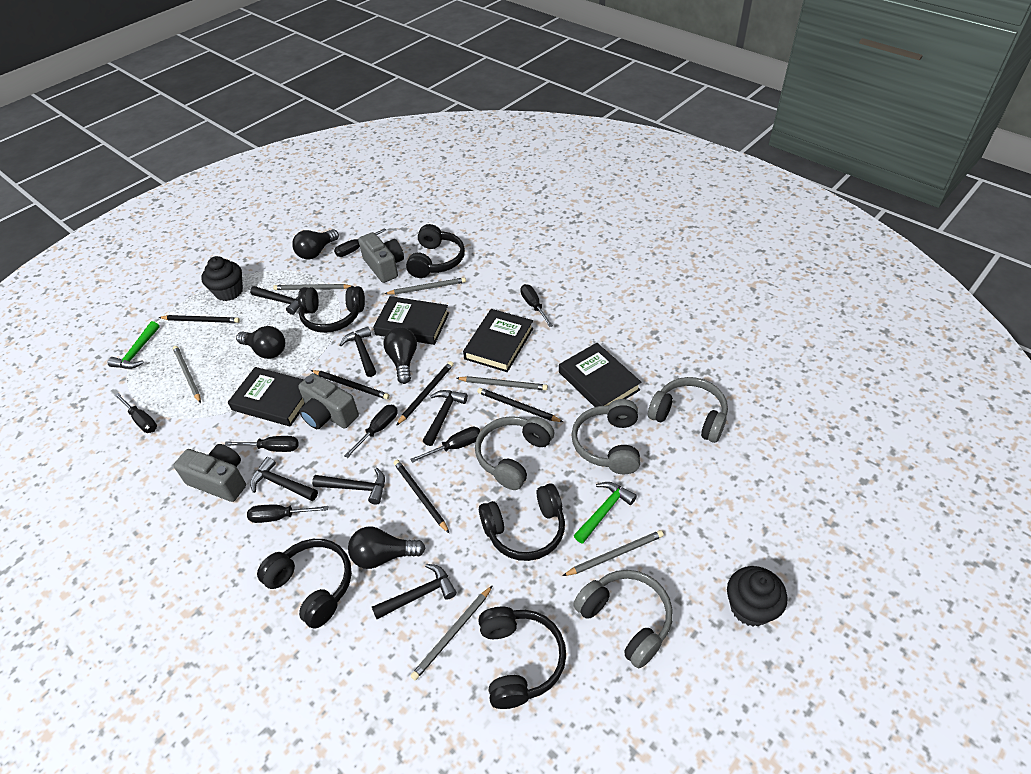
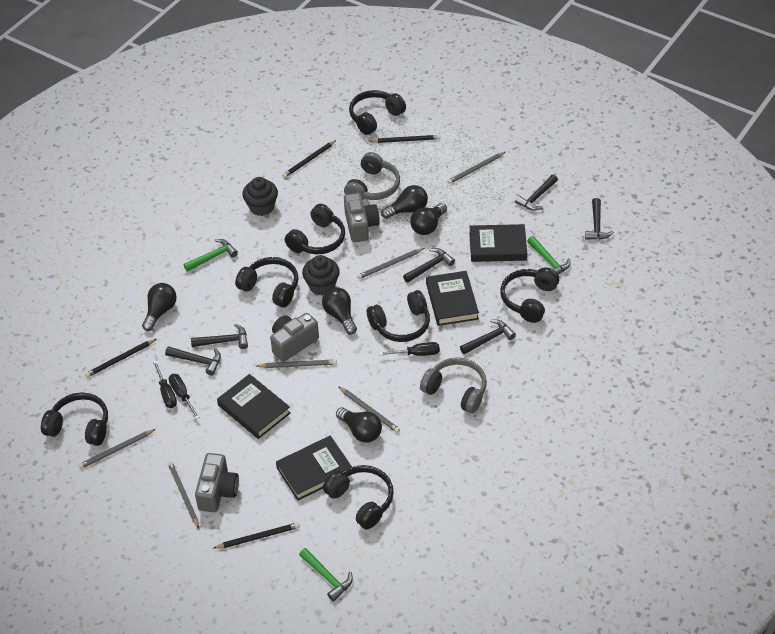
black headphones: [257,539,352,629] [298,286,365,333] [406,224,465,278] [478,607,566,709] [479,483,565,561] = 5 -> [41,392,108,446] [235,257,299,308] [285,204,345,254] [323,465,394,529] [349,90,406,135] [367,290,430,342] [500,267,559,323] = 7
black light bulb: [236,326,285,359] [292,229,339,259] [348,527,426,569] [384,327,417,384] = 4 -> [142,283,177,331] [322,287,357,335] [336,407,382,443] [381,185,428,219] [410,203,447,235] = 5
black pencil: [159,315,240,323] [311,370,390,399] [394,460,450,534] [396,361,454,426] [477,388,563,422] = 5 -> [85,339,156,378] [214,522,300,549] [282,140,336,178] [370,135,440,143] = 4
black screwdriver: [114,393,157,433] [225,436,299,452] [247,505,328,523] [334,228,386,257] [344,405,398,458] [410,427,480,463] [520,284,553,327] = 7 -> [153,361,177,408] [169,374,200,419] [379,342,440,356] = 3
green hammer: [108,321,160,369] [574,482,637,544] = 2 -> [184,239,238,272] [299,548,353,601] [527,236,570,275] = 3
grey headphones: [475,416,554,490] [571,399,640,474] [573,570,673,668] [648,377,728,443] = 4 -> [344,152,400,200] [420,357,487,414] = 2

